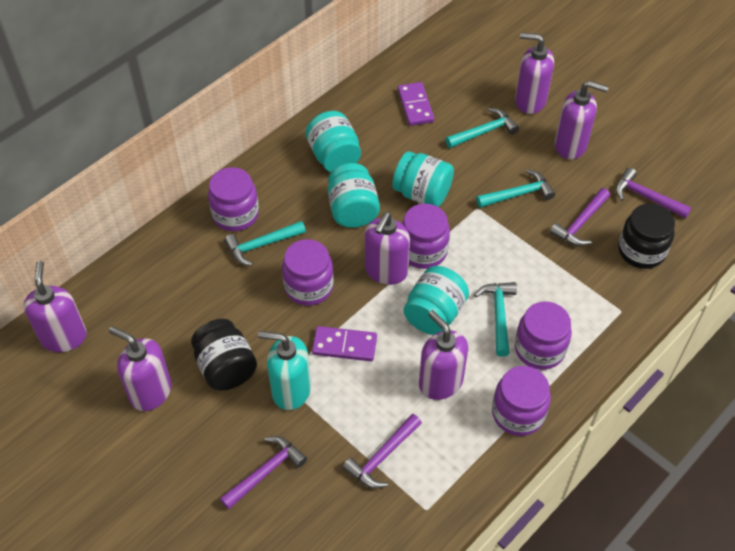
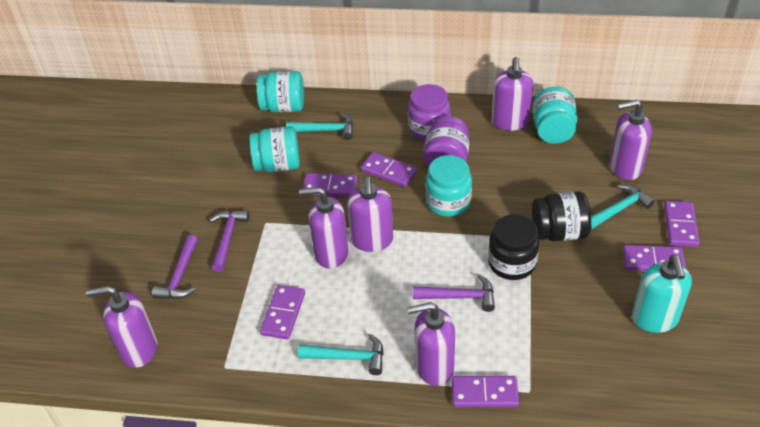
purple domino: [312,326,377,361] [398,82,434,126] = 2 -> [260,285,305,339] [303,173,357,197] [361,152,417,187] [452,376,519,407] [623,245,686,271] [664,201,699,247] = 6
purple hammer: [220,436,307,510] [342,414,422,489] [549,188,610,246] [615,167,691,219] = 4 -> [152,235,198,299] [209,210,249,272] [413,274,495,312] = 3
purple jar: [208,167,259,231] [282,239,334,306] [402,204,450,269] [492,366,551,436] [515,301,572,370] = 5 -> [408,84,450,141] [423,116,470,167] = 2
turquoise hammer: [224,221,306,266] [445,108,519,148] [474,282,517,357] [476,169,555,208] = 4 -> [286,113,353,140] [298,334,384,375] [591,184,655,230] = 3

